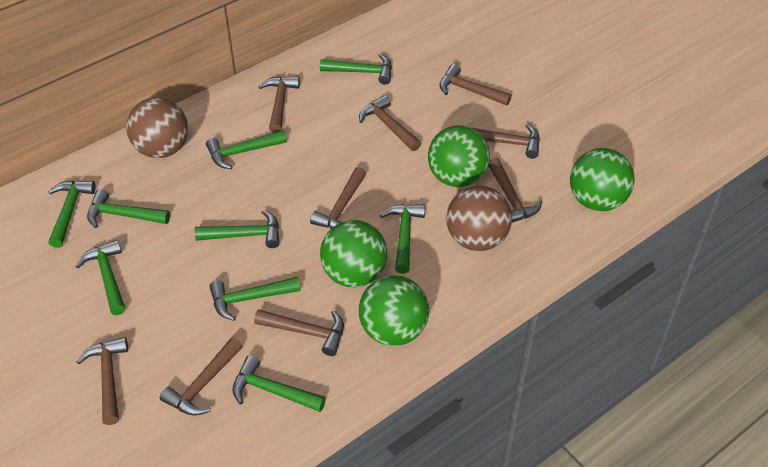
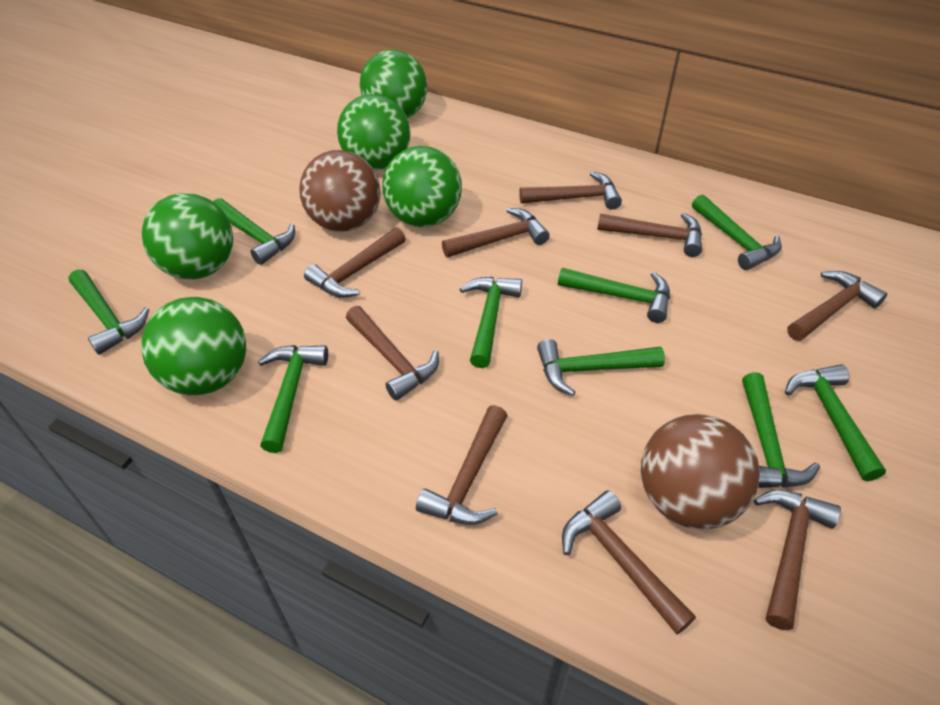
green ball: [320,220,387,288] [359,275,429,346] [428,125,490,187] [570,148,635,211] = 4 -> [141,297,246,395] [142,193,233,280] [337,94,411,170] [360,50,427,118] [382,146,462,227] = 5

